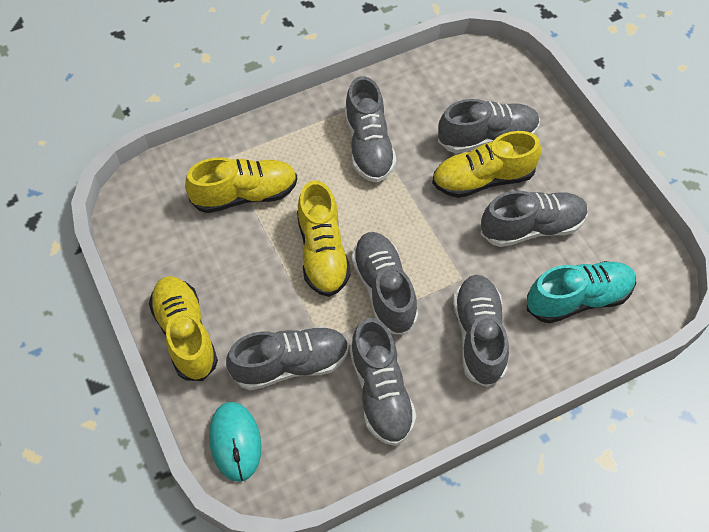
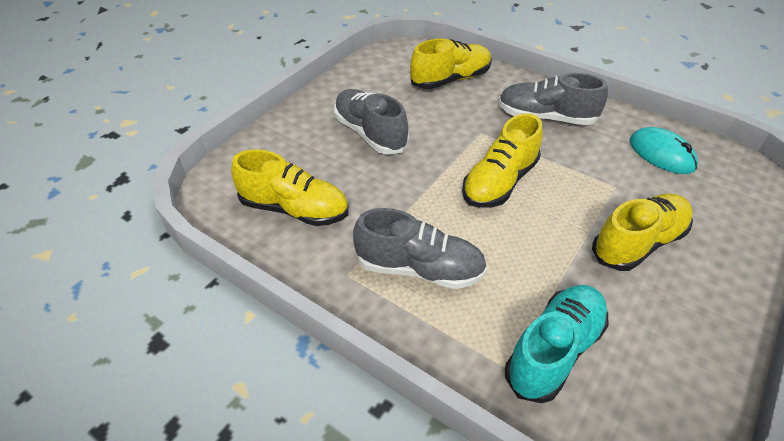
grey shoe: [226,326,349,390] [345,76,396,183] [350,318,416,446] [352,232,418,335] [438,99,540,153] [453,275,509,387] [481,191,588,247] = 7 -> [334,89,409,154] [353,208,487,289] [498,73,608,125] = 3

